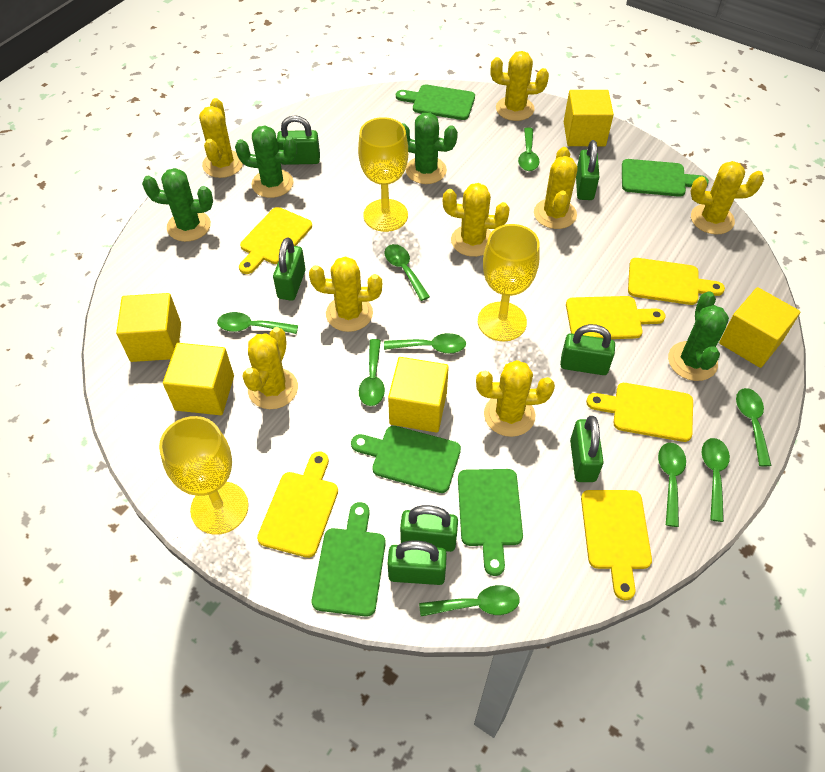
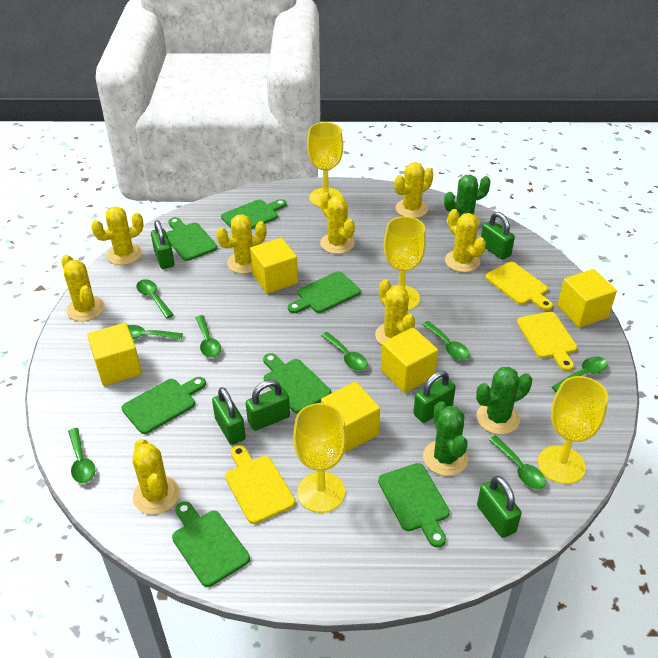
green cactus: [142,168,213,242] [235,125,297,198] [402,112,458,184] [668,291,729,381] = 4 -> [423,401,468,476] [444,175,491,226] [476,367,532,434] = 3
green cutting board: [312,502,386,617] [351,426,461,493] [396,85,475,120] [458,469,523,576] [622,159,709,197] = 5 -> [122,377,206,434] [166,217,217,261] [172,501,250,587] [221,199,287,229] [263,353,331,414] [288,271,361,313] [378,463,450,548] = 7
green padlock: [273,237,306,301] [277,115,320,165] [388,541,447,585] [400,505,458,552] [560,324,615,375] [570,416,604,482] [576,140,599,200] = 7 -> [151,220,174,269] [212,387,246,445] [246,380,290,431] [413,371,456,423] [477,476,522,538] [481,212,515,260] = 6
green spoon: [217,312,298,334] [359,339,385,406] [384,244,430,301] [384,333,466,353] [419,585,520,616] [518,127,540,171] [658,443,686,527] [701,438,730,522] [736,388,771,466] = 9 -> [68,428,95,483] [127,325,183,340] [136,279,174,318] [196,315,221,358] [321,332,368,371] [422,321,470,360] [489,436,546,489] [552,356,608,392] = 8
yellow cutting board: [239,207,312,274] [257,451,338,558] [566,296,665,339] [581,490,652,600] [586,383,693,442] [628,258,725,305] = 6 -> [225,445,295,524] [485,262,553,311] [517,312,577,371] = 3
yellow goblet: [159,416,249,535] [358,117,408,232] [478,224,539,341] = 3 -> [293,403,347,513] [307,122,343,207] [384,216,426,311] [538,376,608,484] = 4

